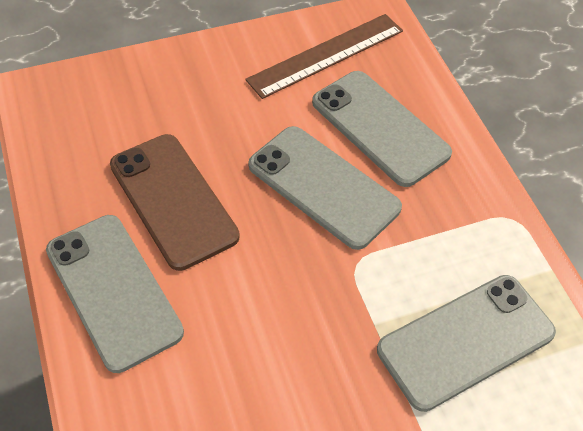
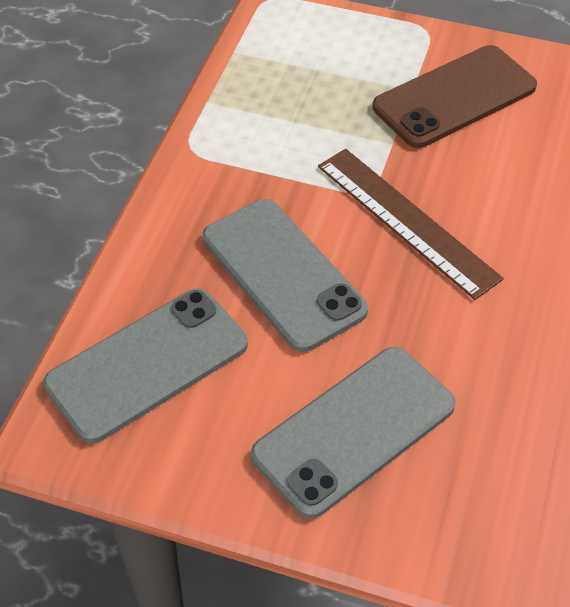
grey phone: [46,215,184,373] [248,126,402,250] [312,71,452,187] [377,275,556,412] = 4 -> [43,289,248,443] [202,199,368,352] [251,347,456,519] = 3

